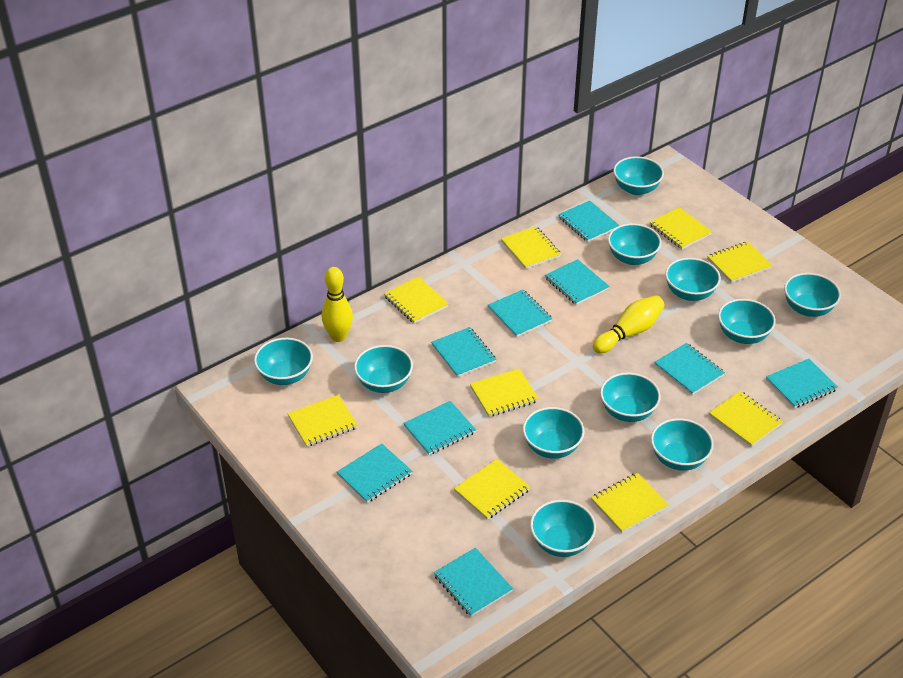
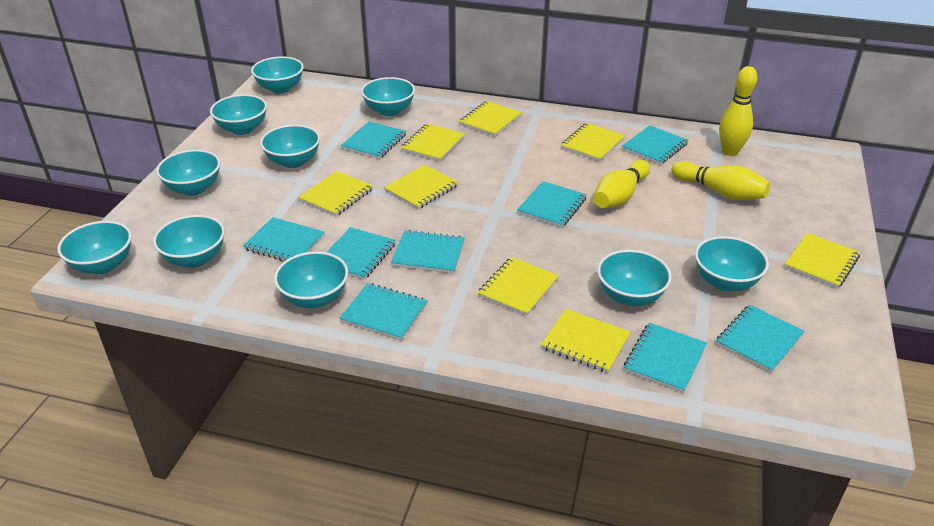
turquoise bowl: [254,338,313,385] [354,345,413,393] [523,407,585,459] [530,500,596,557] [600,373,661,422] [608,223,661,265] [613,156,664,195] [651,418,714,471] [665,258,721,301] [718,299,776,344] [784,273,841,317] = 11 -> [57,221,132,274] [153,215,225,268] [156,150,220,196] [210,94,267,135] [251,56,304,94] [260,125,320,168] [274,251,348,308] [361,77,415,116] [597,250,672,306] [695,236,769,291] = 10
yellow bowling pin: [322,267,353,342] [593,295,665,353] = 2 -> [594,160,650,208] [671,161,771,200] [719,66,757,156] = 3
yellow notebook: [288,395,358,447] [384,276,449,324] [454,459,530,520] [470,369,539,417] [501,226,561,269] [591,473,669,533] [650,207,712,249] [707,242,772,283] [709,391,783,447] = 9 -> [298,171,373,216] [384,165,458,209] [401,124,465,162] [459,101,522,137] [478,257,559,316] [541,309,631,373] [561,123,625,162] [784,233,860,288] = 8

